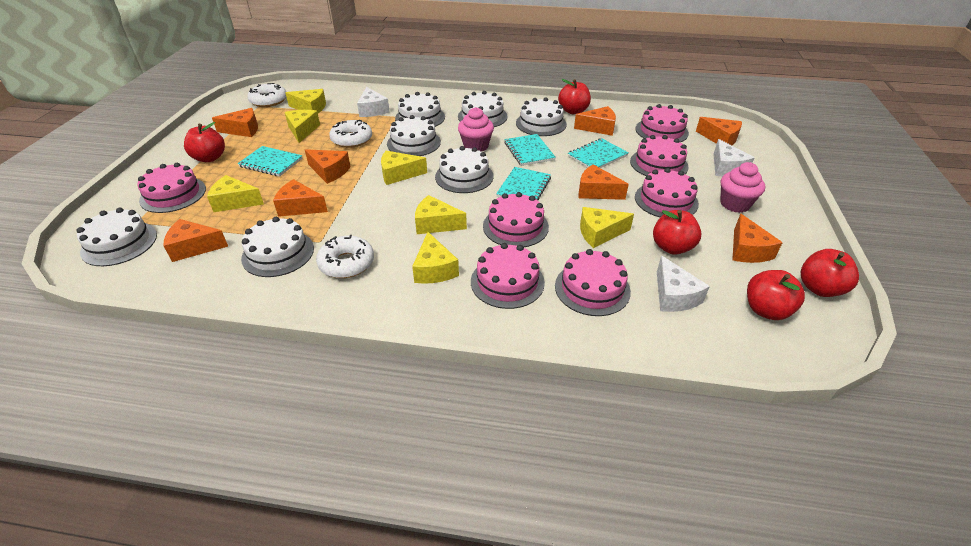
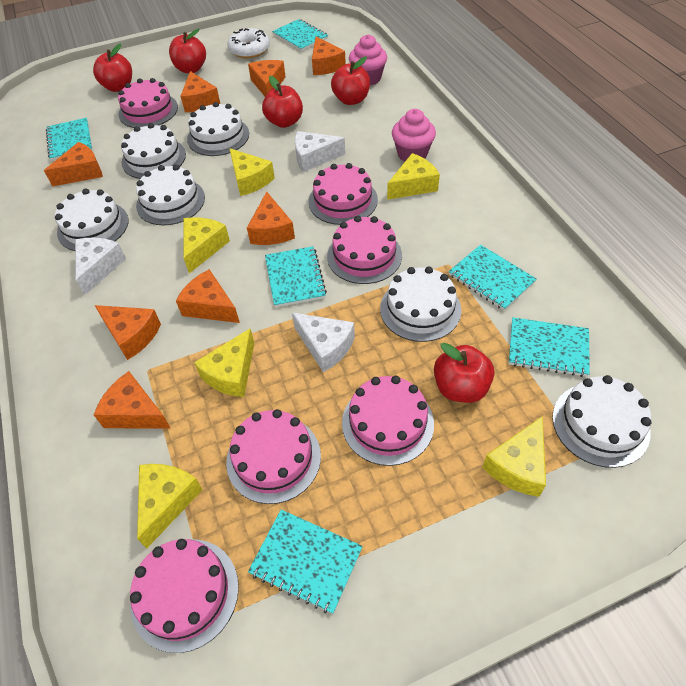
pink cake: [138,163,206,213] [471,243,545,309] [483,192,549,247] [555,249,631,316] [630,135,689,176] [635,104,689,142] [635,168,699,217] = 7 -> [118,78,178,128] [130,539,239,653] [226,409,321,504] [309,163,378,225] [327,216,402,284] [342,376,434,466] = 6
turquoise notebook: [237,146,303,177] [496,167,551,200] [504,134,556,166] [568,138,629,168] = 4 -> [46,118,93,161] [248,510,363,614] [265,246,327,307] [272,19,328,51] [449,245,536,310] [509,317,590,377] = 6
white cake: [77,207,157,266] [241,217,314,277] [387,115,441,156] [395,92,445,127] [435,146,494,193] [458,91,507,127] [516,98,567,136] = 7 -> [55,189,129,251] [121,123,186,179] [136,165,205,225] [187,102,249,156] [380,267,461,342] [552,375,652,468] = 6
white donut: [247,83,286,107] [316,235,374,278] [329,120,372,148] = 3 -> [227,28,270,58] = 1
yellow cheese: [207,175,264,212] [285,89,326,113] [285,110,320,143] [381,151,427,185] [412,232,459,284] [415,195,467,234] [580,207,634,248] = 7 -> [137,464,203,548] [183,217,230,273] [194,329,254,397] [229,148,275,196] [387,153,440,200] [483,416,546,497] = 6

